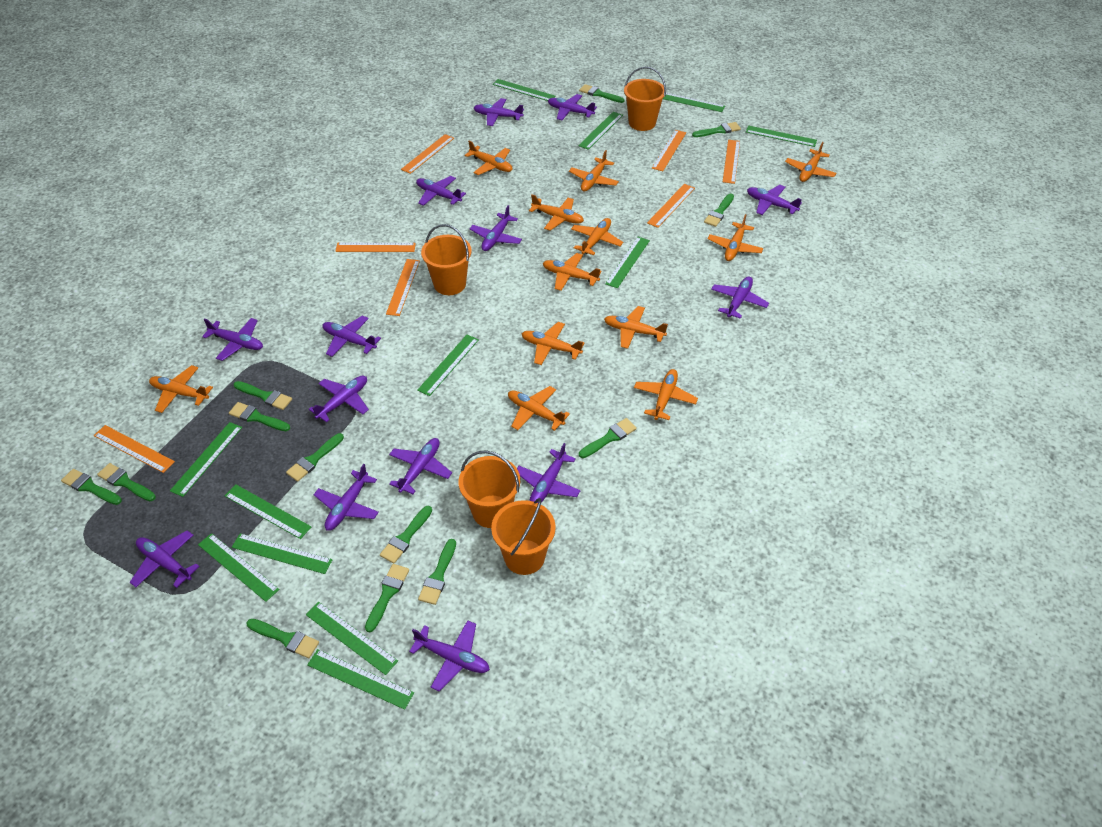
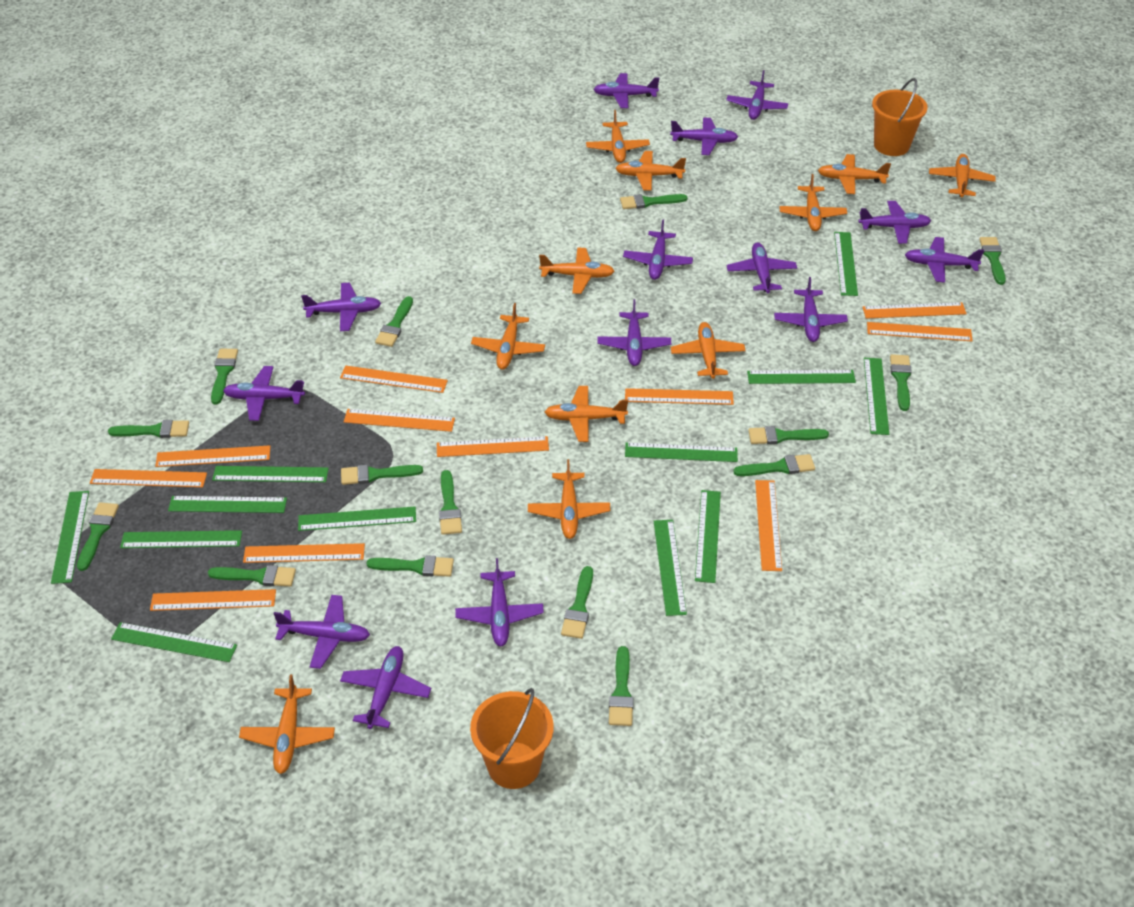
green brush: [61,469,122,505] [97,463,156,501] [229,402,290,431] [234,381,292,410] [247,619,319,658] [286,433,344,482] [365,564,409,633] [380,506,432,564] [418,539,456,605] [579,84,624,103] [579,418,637,458] [692,122,741,137] [704,194,734,227] = 13 -> [77,502,119,571] [108,420,189,438] [208,565,296,586] [211,349,238,404] [341,465,423,485] [366,555,454,577] [375,296,413,347] [439,470,462,535] [561,566,593,639] [609,646,634,726] [620,194,688,209] [733,454,815,476] [748,426,829,444] [890,354,912,411] [979,237,1006,285] = 15
orange bucket: [421,224,472,295] [459,450,520,528] [491,498,556,575] [624,67,666,131] = 4 -> [470,688,554,789] [872,78,928,156] = 2
orange plane: [149,365,213,413] [465,140,512,175] [508,386,570,431] [522,322,585,365] [529,194,584,231] [543,253,602,291] [569,150,619,192] [571,218,623,255] [604,306,668,349] [634,369,698,420] [708,214,763,261] [785,142,836,182] = 12 -> [239,675,335,774] [471,303,545,370] [528,459,610,539] [539,248,615,294] [545,386,628,442] [586,110,650,163] [615,151,686,191] [671,322,746,379] [779,174,847,231] [818,154,891,194] [929,154,996,198] = 11
orange ruler: [94,425,175,473] [336,243,416,252] [386,259,420,316] [401,134,454,174] [647,184,695,228] [652,130,686,171] [723,140,740,184] = 7 -> [90,469,207,487] [150,589,276,611] [155,445,271,467] [243,543,365,563] [340,366,448,393] [344,409,455,432] [437,436,549,457] [625,388,734,405] [755,480,782,571] [862,302,967,319] [867,322,973,341] = 11

